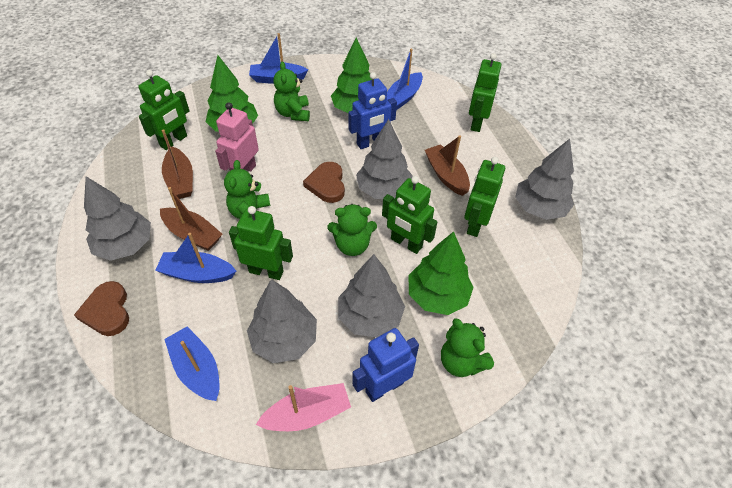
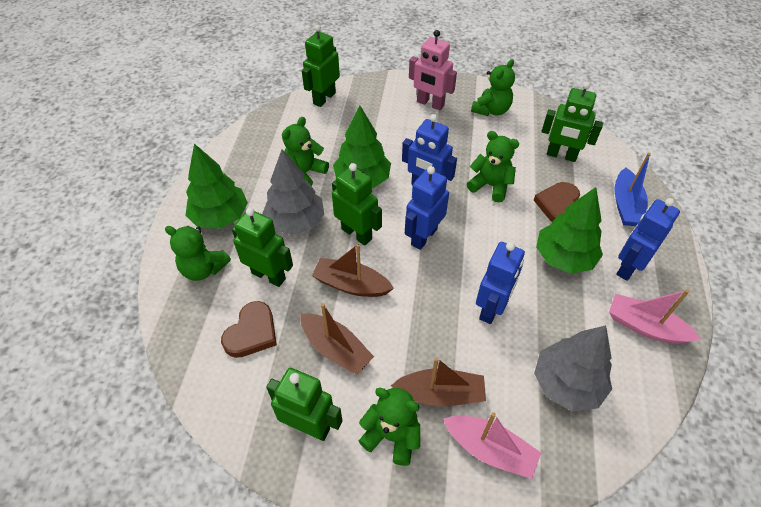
blue boat: [155,233,236,283] [164,326,219,401] [249,33,309,84] [387,49,423,110] = 4 -> [615,153,651,226] = 1
blue robot: [348,72,397,149] [353,328,419,402] = 2 -> [402,114,457,185] [405,166,449,250] [476,242,525,324] [616,198,680,281] = 4
green teddy bear: [224,160,270,219] [273,62,310,121] [328,204,377,256] [441,318,494,377] = 4 -> [165,226,231,281] [282,117,329,186] [359,388,420,466] [467,131,519,202] [471,59,515,116] = 5
grey tree: [84,176,151,261] [247,279,317,363] [338,254,405,337] [356,119,413,199] [515,139,574,220] = 5 -> [262,149,324,235] [534,325,612,412] = 2
pink boat: [256,383,351,431] = 1 -> [443,412,541,479] [609,290,701,344] = 2

